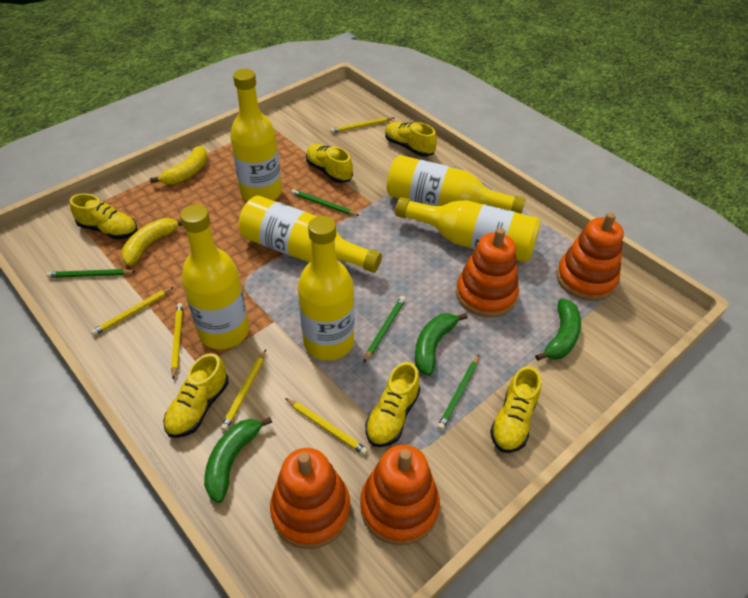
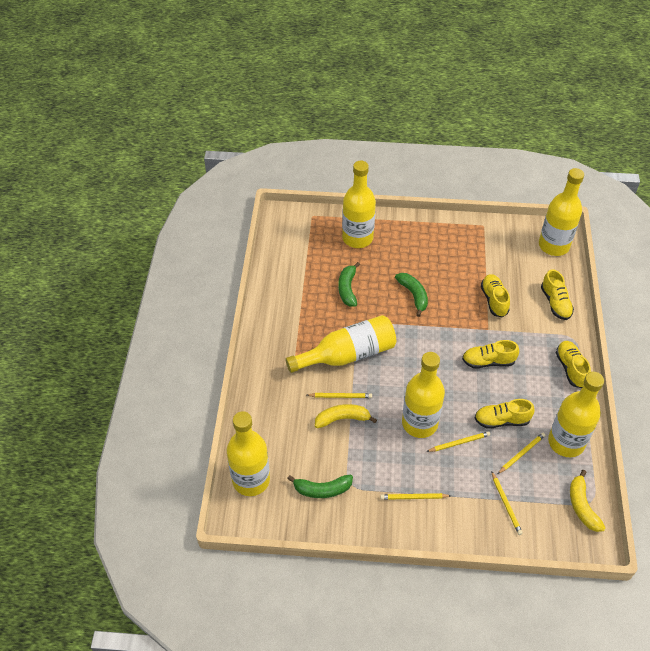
green pencil: [46,269,136,278] [291,189,360,216] [364,296,406,362] [437,355,479,430] = 4 -> none = 0
orange stacking toy: [270,448,350,549] [360,445,440,545] [456,228,519,317] [557,212,624,301] = 4 -> none = 0
yellow shoe: [70,193,137,239] [163,353,229,438] [306,144,353,183] [365,362,420,447] [385,122,437,157] [490,366,541,453] = 6 -> [462,340,519,368] [475,399,534,429] [481,274,510,317] [541,269,574,320] [556,341,591,388] = 5

